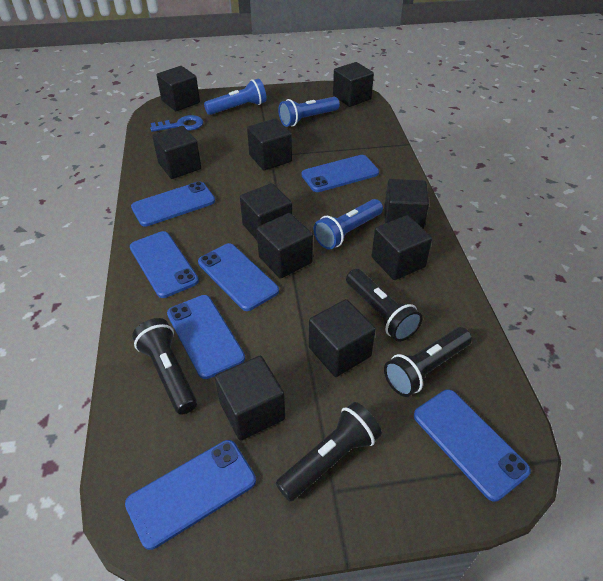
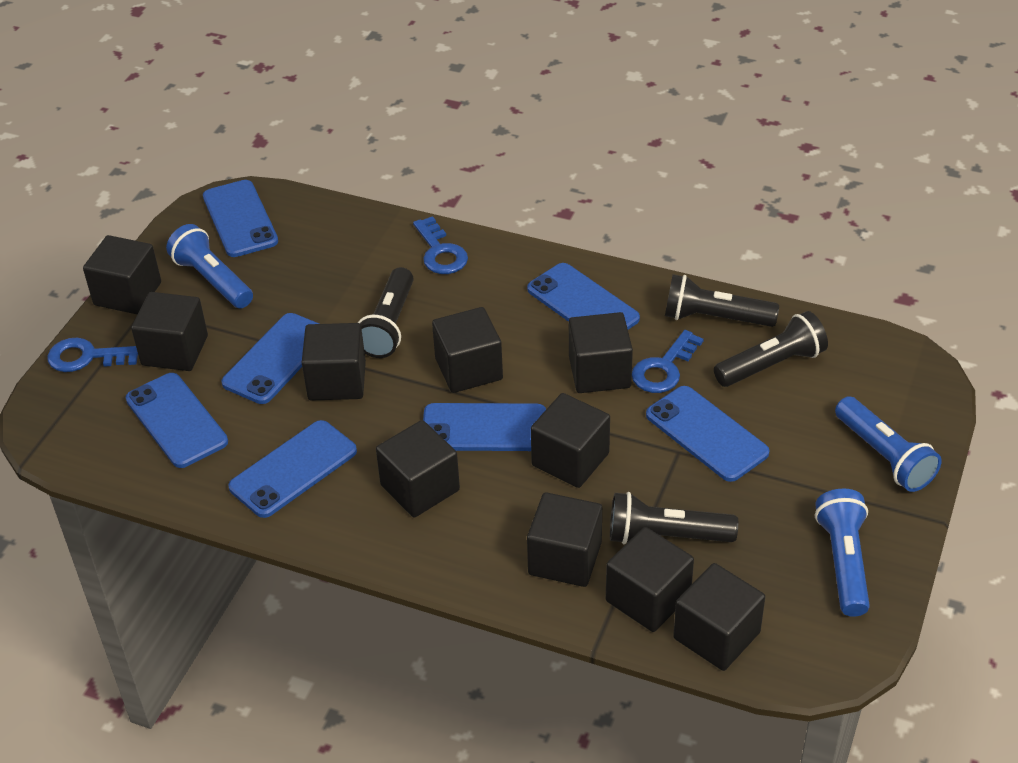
blue key: [150,115,203,132] = 1 -> [47,338,138,372] [413,216,468,274] [632,330,704,393] = 3

